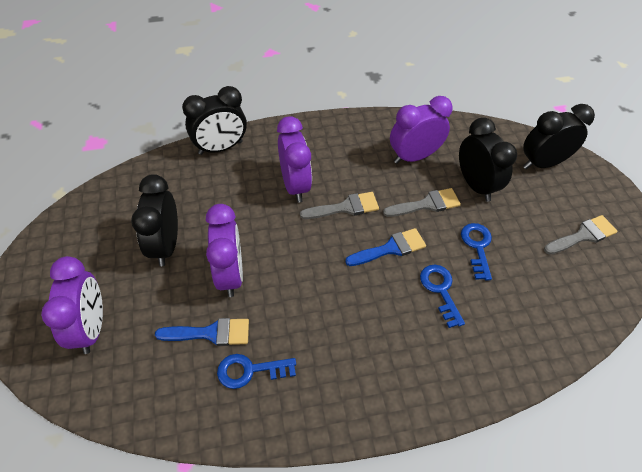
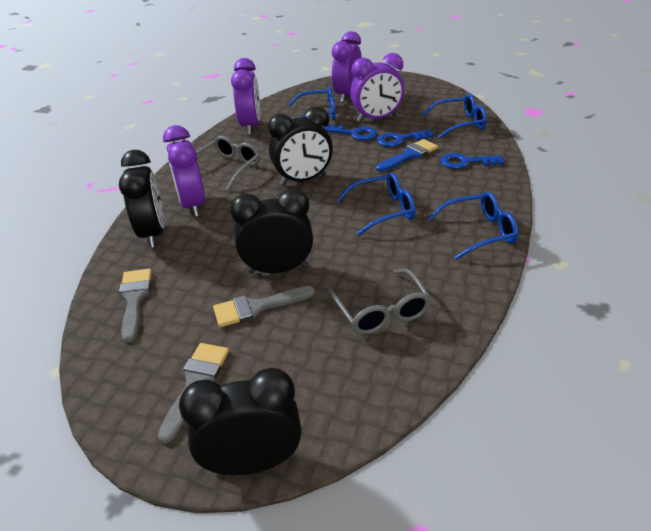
blue brush: [155,318,249,346] [345,228,426,266] = 2 -> [376,139,438,172] = 1
blue glasses: none = 0 -> [288,87,336,121] [337,172,415,236] [422,94,487,139] [428,192,519,260] = 4
grey glasses: none = 0 -> [196,136,260,191] [327,269,432,335] = 2

